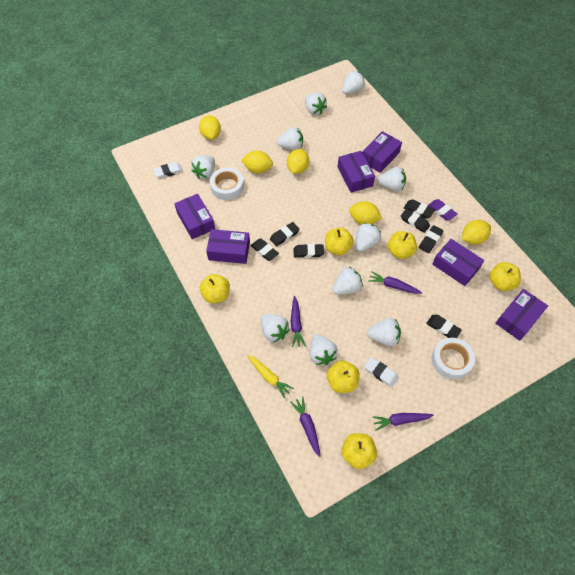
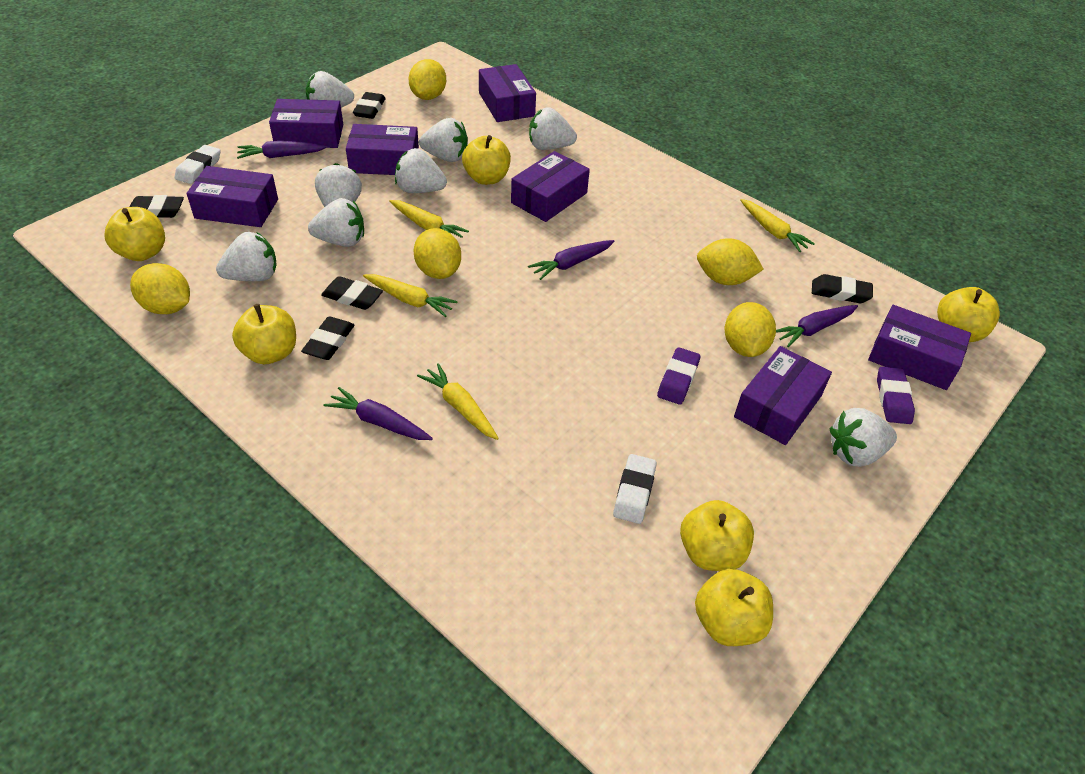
black eraser: [251,239,279,261] [270,222,300,246] [293,244,324,258] [401,209,430,233] [404,199,435,219] [419,225,444,253] [426,315,462,338] = 7 -> [130,195,184,218] [301,317,355,360] [321,276,383,310] [353,92,386,119] [812,274,873,303] = 5
purple box: [174,194,215,239] [206,229,250,264] [338,151,375,193] [362,131,402,173] [432,239,484,286] [496,289,548,341] = 6 -> [186,166,278,227] [269,99,343,148] [346,124,419,175] [479,64,536,122] [511,151,590,222] [734,346,832,445] [868,305,971,390] = 7
purple eraser: [428,199,457,220] = 1 -> [657,347,700,405] [877,367,915,424] = 2
white strawberry: [191,155,215,179] [260,314,290,343] [277,127,303,150] [305,93,327,115] [310,334,338,365] [333,267,363,295] [342,71,365,94] [356,223,381,252] [367,318,401,346] [378,167,406,191] = 10 -> [216,232,277,281] [306,71,354,108] [308,198,364,247] [315,163,362,207] [395,148,447,193] [419,118,468,162] [529,107,577,150] [829,408,897,467] = 8
white tape: [210,168,244,200] [432,338,475,380] = 2 -> none = 0
yellow carrot: [247,355,294,399] = 1 -> [363,274,458,317] [389,200,469,238] [417,363,499,440] [740,199,815,252] = 4

